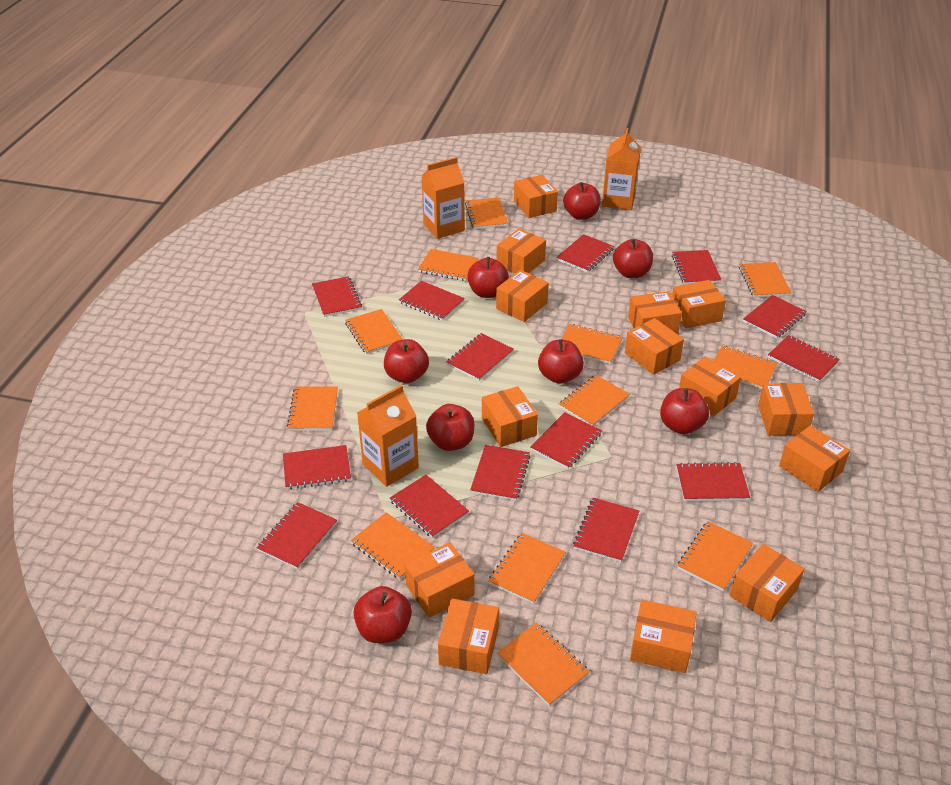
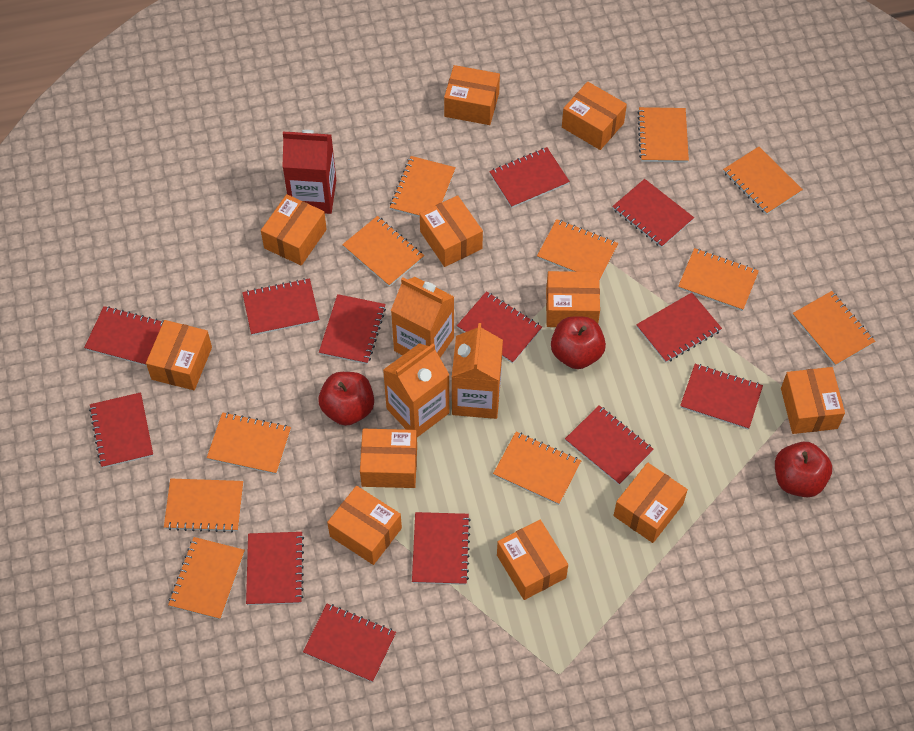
orange box: [405,542,475,618] [438,598,499,674] [482,386,538,447] [496,270,549,322] [497,228,546,274] [514,175,558,218] [625,318,684,375] [628,291,682,334] [630,600,697,673] [672,280,726,328] [679,357,741,417] [730,544,805,622] [758,383,814,436] [779,425,850,492] = 14 -> [146,320,212,390] [261,194,327,266] [327,486,402,565] [360,429,417,488] [420,195,483,267] [444,65,500,125] [497,520,568,600] [546,271,600,327] [562,82,627,150] [613,463,688,543] [781,367,845,434] = 11
orange notebook: [287,386,338,431] [345,309,403,354] [351,512,435,580] [418,249,479,281] [465,198,508,229] [488,533,566,604] [497,623,590,706] [559,375,630,426] [561,324,623,364] [677,521,753,591] [714,346,777,389] [739,262,792,298] = 12 -> [164,479,243,533] [168,537,245,620] [207,412,291,474] [342,216,424,287] [390,156,456,217] [493,432,581,505] [537,219,618,281] [637,107,689,162] [678,248,759,311] [723,147,803,215] [792,291,875,366] = 11
red apple: [353,586,412,643] [384,339,429,383] [426,404,474,451] [467,257,509,298] [538,339,584,384] [563,182,601,220] [613,239,653,278] [660,388,709,434] = 8 -> [318,372,374,426] [551,316,606,369] [775,442,832,498] = 3
red carton: none = 0 -> [282,130,336,214] = 1
red notebook: [257,502,337,569] [283,445,351,490] [312,276,362,317] [390,475,469,538] [399,281,465,321] [446,333,514,381] [470,445,530,501] [530,412,602,469] [556,234,614,272] [573,498,639,562] [672,250,721,285] [676,462,750,501] [743,295,807,339] [768,335,840,382] = 14 -> [84,306,164,366] [89,392,153,468] [242,278,319,336] [246,532,304,605] [303,604,396,682] [319,294,386,364] [412,512,471,585] [457,291,542,363] [489,147,570,208] [565,405,654,485] [612,179,694,248] [636,293,722,363] [680,364,763,430] = 13

